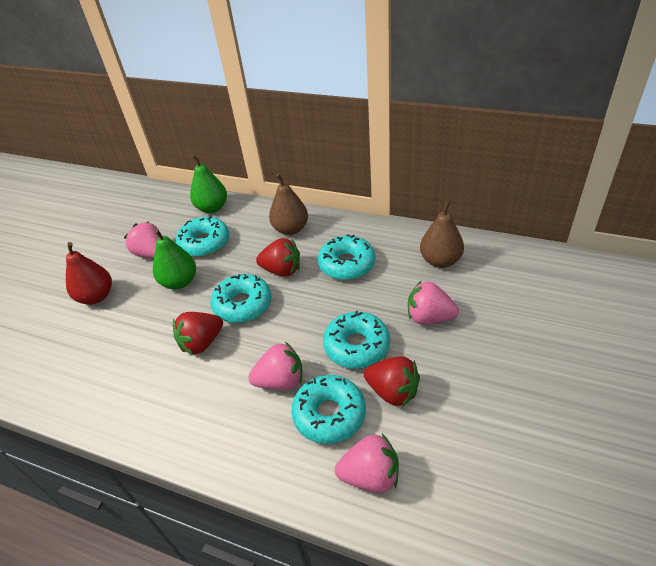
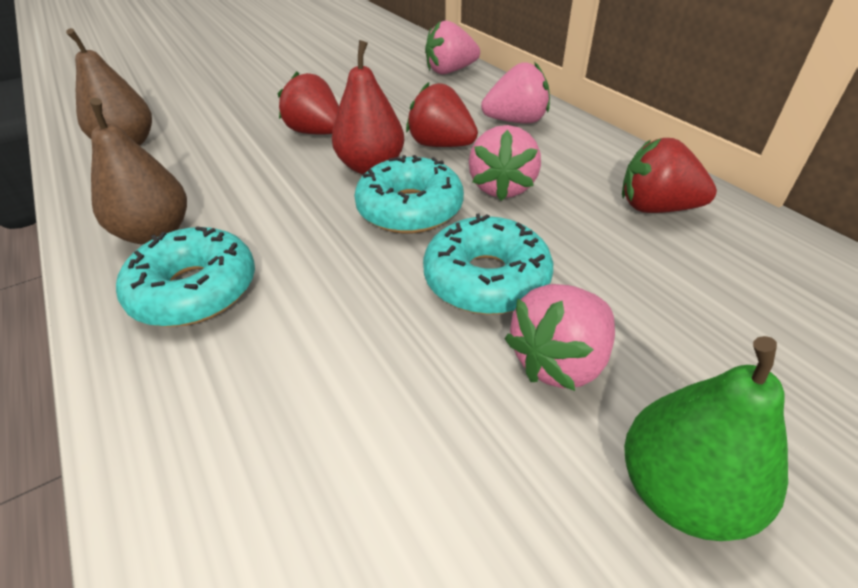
green pear: [153,229,196,290] [190,154,227,213] = 2 -> [624,336,788,541] = 1
turquoise donut: [176,216,229,257] [211,274,271,323] [291,375,366,444] [318,234,375,280] [323,311,390,369] = 5 -> [116,226,255,327] [354,155,464,234] [423,214,553,315] = 3

